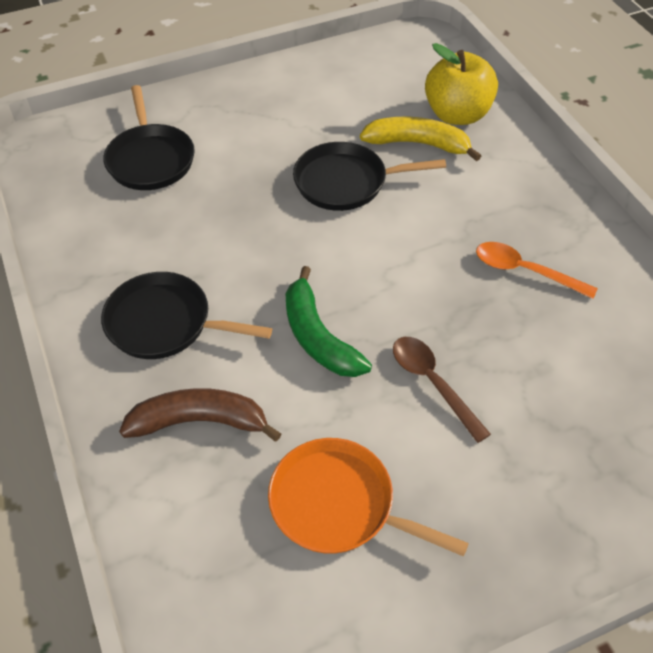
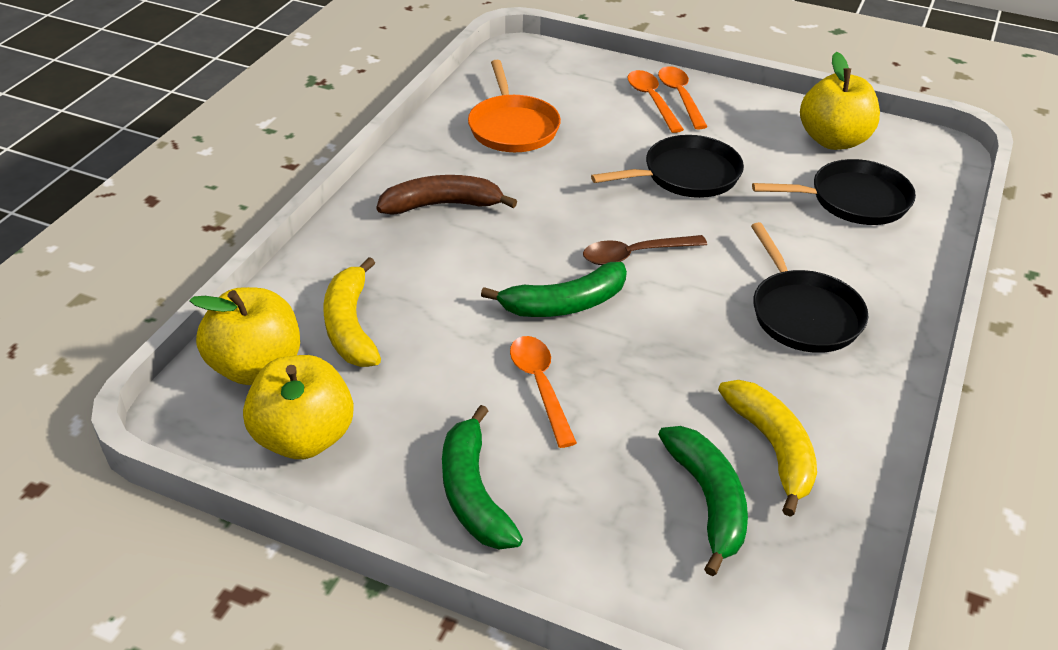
green banana: [286,266,372,377] = 1 -> [442,405,523,549] [481,262,627,317] [658,426,748,576] = 3
orange spoon: [476,242,598,299] = 1 -> [510,336,577,448] [628,70,684,133] [658,66,708,129] = 3
yellow apple: [425,43,498,125] = 1 -> [189,287,300,385] [243,355,354,459] [800,52,880,150] = 3
yellow banana: [360,117,481,161] = 1 -> [323,257,381,367] [718,380,817,517] = 2

